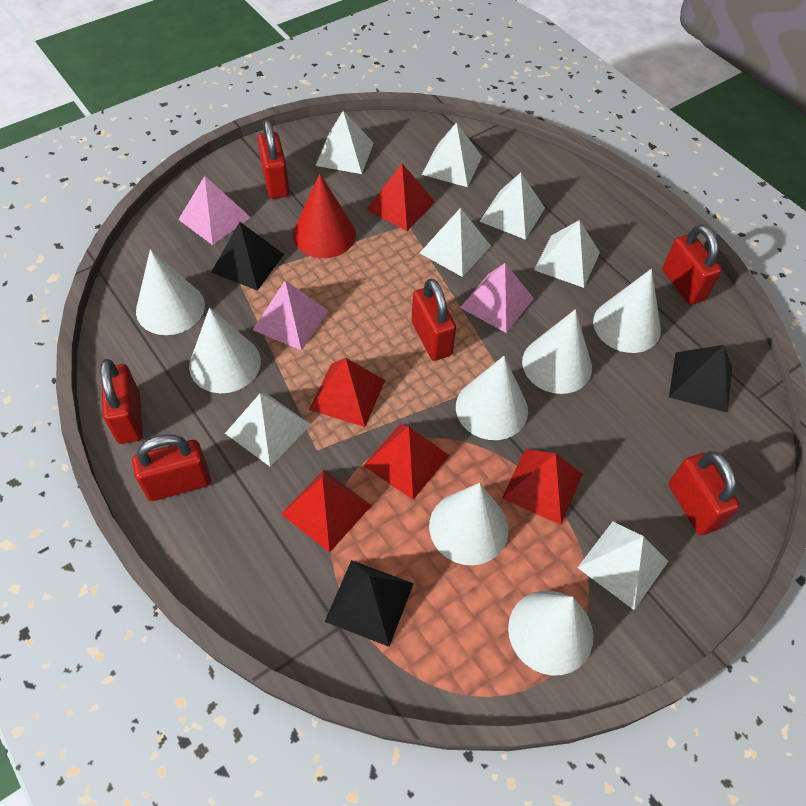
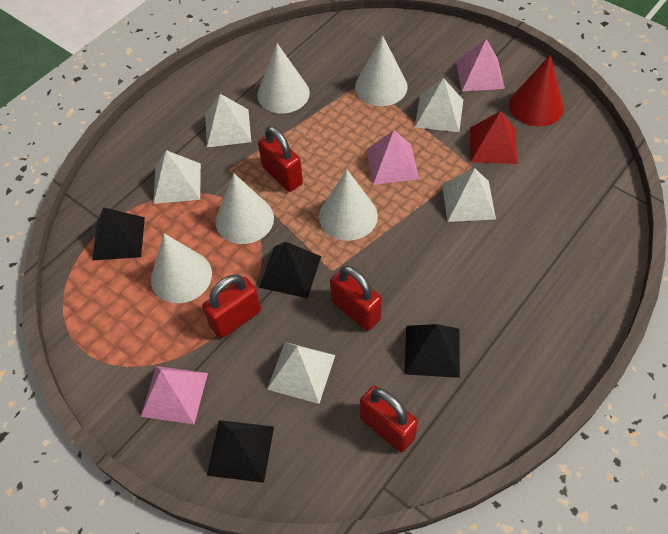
black pyramid: [211,222,284,291] [325,560,414,647] [669,345,732,413] = 3 -> [92,207,145,261] [207,420,274,483] [259,242,321,298] [405,324,460,378] = 4
red padlock: [100,359,143,444] [132,434,211,501] [257,120,290,199] [411,278,456,361] [662,225,722,305] [669,451,740,535] = 6 -> [202,274,261,338] [258,126,303,192] [330,266,382,331] [360,386,418,452] = 4
red pyramid: [281,470,372,553] [309,358,385,427] [363,423,449,500] [366,163,435,231] [502,449,582,525] = 5 -> [470,111,517,164] = 1
white cone: [136,249,205,335] [189,307,261,393] [429,483,508,565] [456,356,528,440] [508,590,593,676] [522,309,592,394] [593,269,661,353] = 7 -> [151,233,212,303] [215,174,274,244] [257,43,310,114] [319,169,378,241] [355,35,408,106] = 5
white pyramid: [225,393,311,467] [315,111,374,174] [420,208,491,277] [422,122,482,187] [479,173,545,240] [534,220,600,288] [577,522,668,610] = 7 -> [153,150,201,204] [205,94,251,147] [267,342,335,404] [415,78,463,132] [442,168,496,222] = 5

